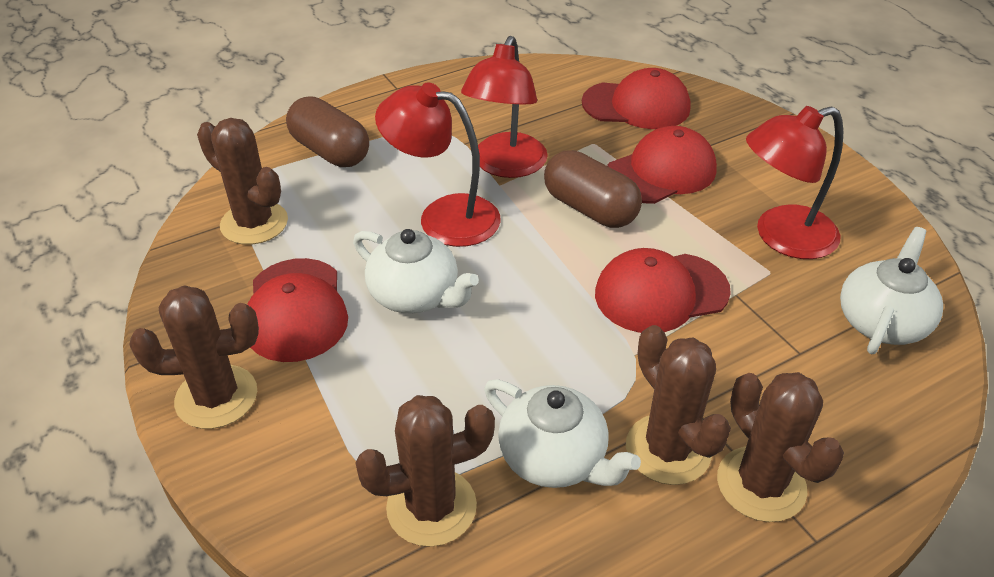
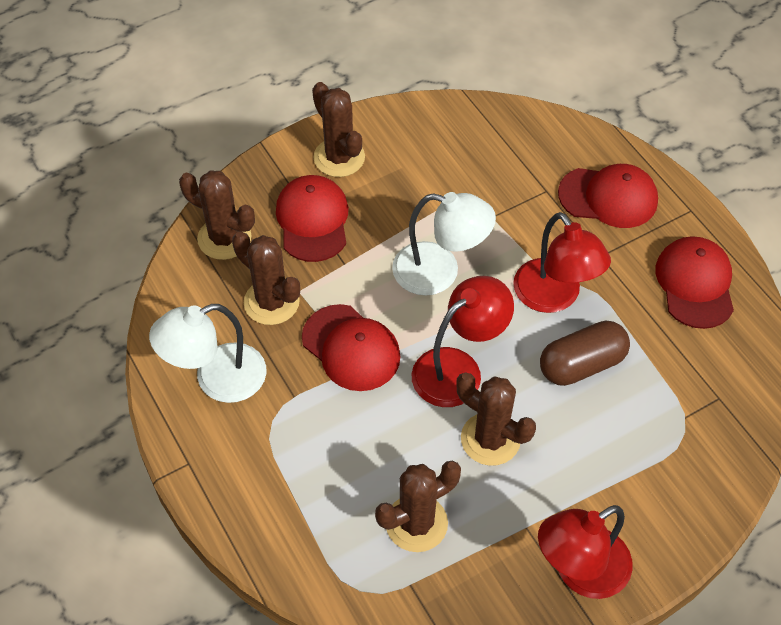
brown capsule: [286,96,369,167] [544,150,642,228] = 2 -> [540,321,630,386] = 1
white lamp: none = 0 -> [149,304,266,403] [392,192,496,296] = 2
white teapot: [353,229,479,314] [484,379,641,488] [840,227,943,354] = 3 -> none = 0

